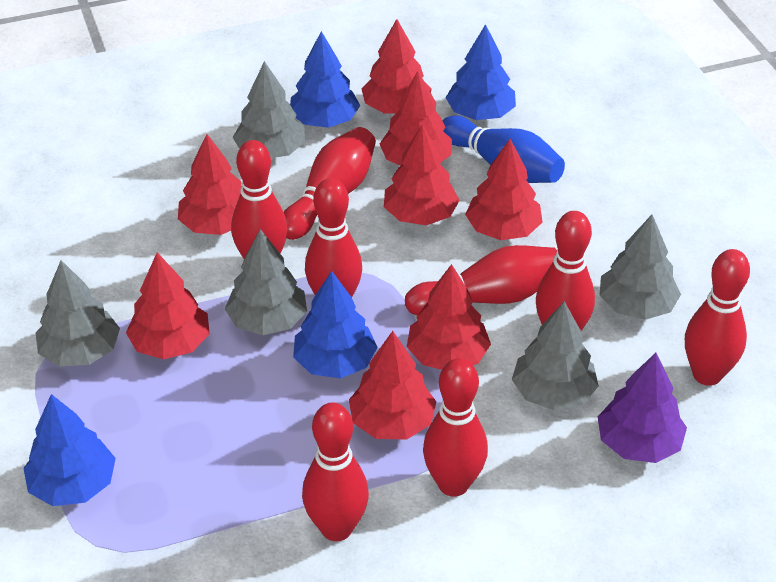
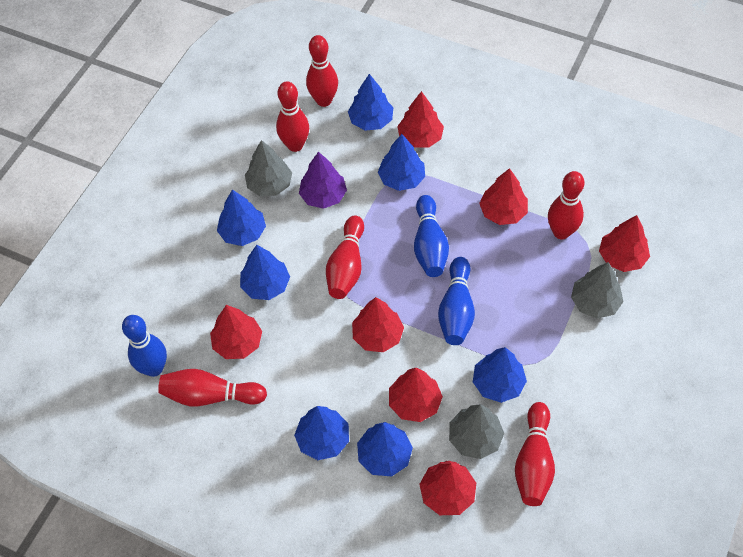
blue bowling pin: [442,115,565,183] = 1 -> [122,315,167,377] [414,195,449,277] [438,257,475,345] = 3
blue tree: [23,394,116,506] [290,31,360,128] [293,271,377,379] [446,24,516,120] = 4 -> [217,189,266,246] [240,245,290,300] [294,406,349,460] [348,74,393,131] [357,422,413,477] [378,134,425,191] [473,347,527,403] = 7
grey tree: [36,260,120,366] [225,229,307,335] [233,61,305,158] [512,301,599,410] [599,215,681,320] = 5 -> [245,140,292,196] [449,404,504,459] [571,262,624,319] = 3
red bowling pin: [231,140,288,258] [284,127,376,240] [302,402,369,541] [305,178,362,297] [405,245,557,315] [423,358,488,497] [536,211,595,331] [685,249,750,386] = 8 -> [158,369,267,407] [276,81,309,152] [306,35,338,107] [326,216,364,299] [515,402,555,506] [548,171,585,239] = 6
red tree: [126,252,210,359] [178,134,242,235] [349,331,436,440] [361,19,432,113] [380,71,452,165] [384,124,460,225] [407,264,491,370] [465,139,543,240] = 8 -> [210,305,262,359] [352,297,404,352] [389,368,443,422] [397,91,444,148] [419,461,476,515] [479,168,528,225] [599,215,650,272] = 7

